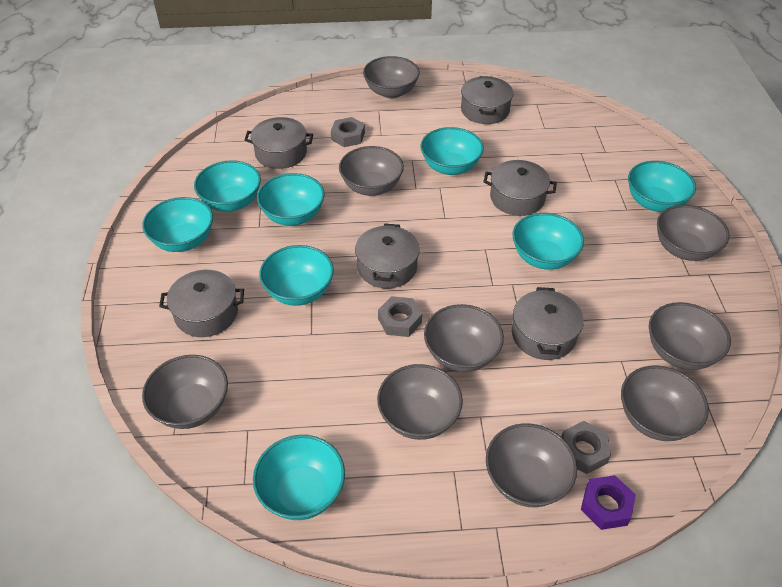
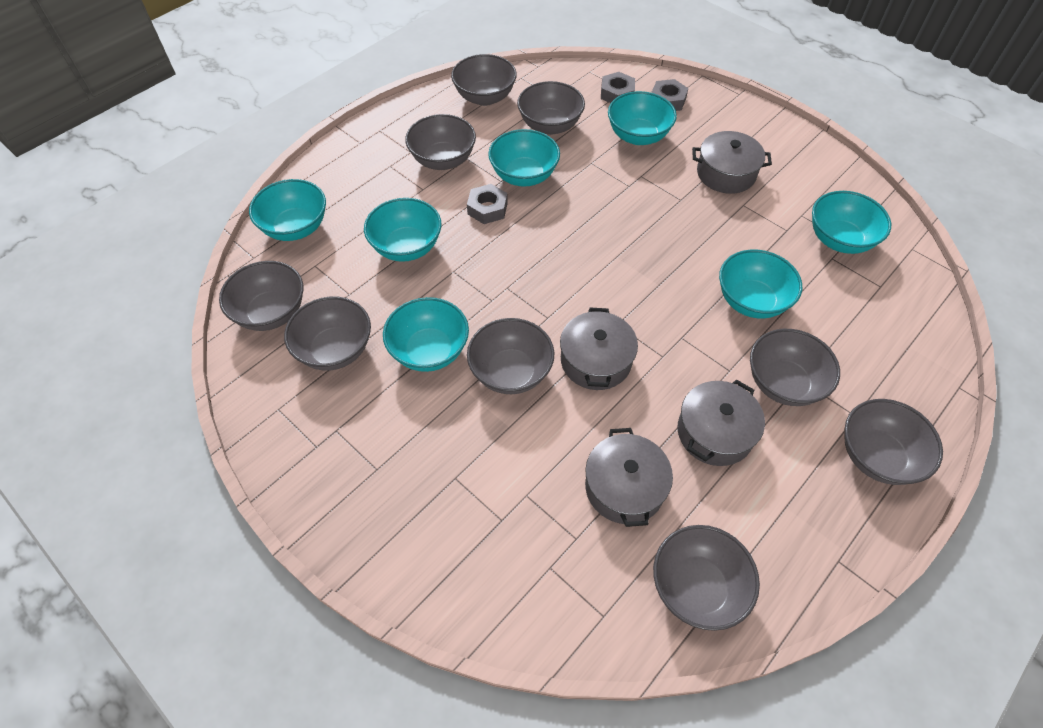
grey pot: [159,270,244,337] [244,117,313,169] [355,223,420,288] [461,76,513,124] [483,160,557,216] [512,287,584,360] = 6 -> [560,308,638,390] [585,428,673,527] [677,379,765,466] [692,131,772,194] = 4
purple nut: [581,475,636,530] = 1 -> none = 0
turquoise bowl: [142,197,213,252] [194,160,261,212] [253,435,345,520] [257,173,325,226] [259,245,334,306] [420,127,484,175] [512,213,584,270] [628,161,696,212] = 8 -> [249,179,326,241] [364,198,441,262] [383,297,469,372] [488,129,560,187] [608,91,677,145] [719,250,802,319] [812,191,891,254] = 7

